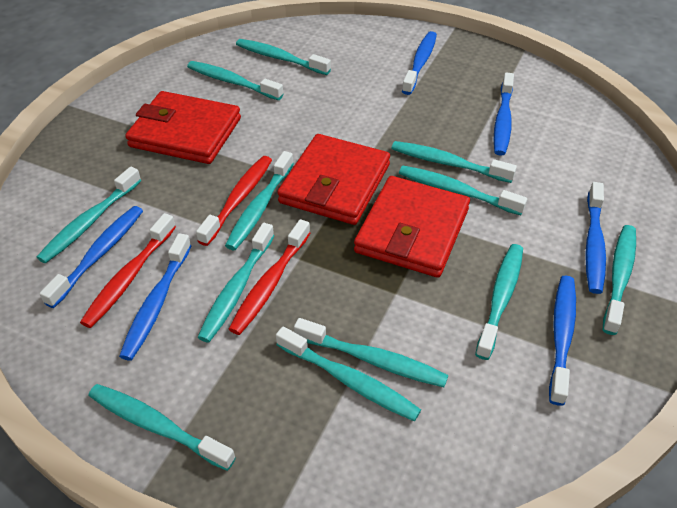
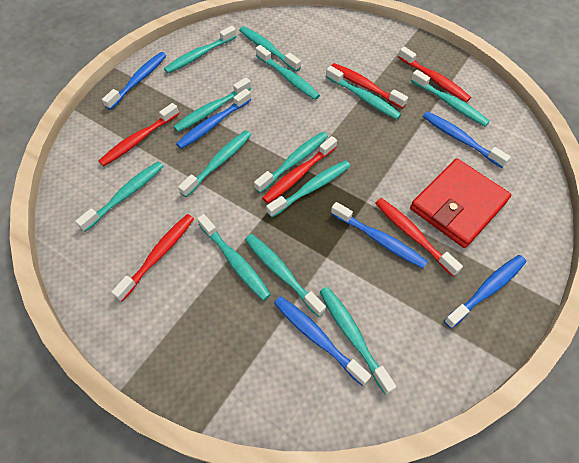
red toothbrush: [80,213,176,328] [196,156,272,246] [229,219,310,335] = 3 -> [99,103,179,166] [111,214,194,301] [262,136,337,204] [331,63,408,109] [375,198,463,276] [398,46,471,102] = 6
red wallet: [125,91,241,164] [277,134,390,225] [354,176,470,278] = 3 -> [410,158,511,248] = 1
turquoise toothbrush: [36,166,141,263] [89,384,236,471] [187,61,283,100] [197,223,274,343] [225,151,294,250] [236,39,331,75] [276,327,421,422] [294,318,448,387] [391,141,517,183] [399,166,527,215] [475,244,523,360] [603,225,636,335] = 12 -> [75,161,164,232] [164,26,237,73] [174,77,251,132] [178,130,251,197] [197,214,271,300] [239,26,301,72] [245,234,326,317] [254,132,328,193] [255,45,320,100] [266,160,350,218] [320,287,396,394] [326,66,401,120] [411,70,490,126] = 13

